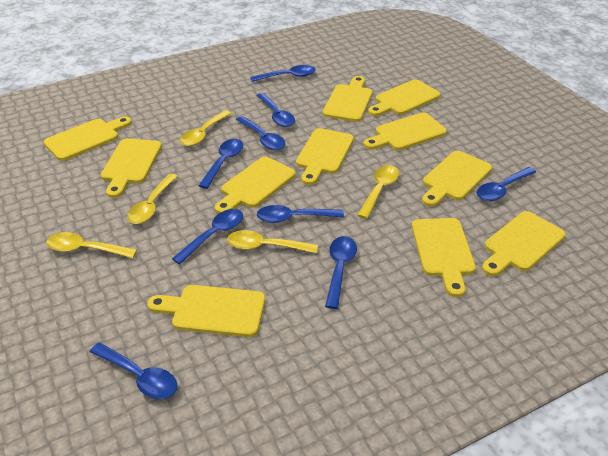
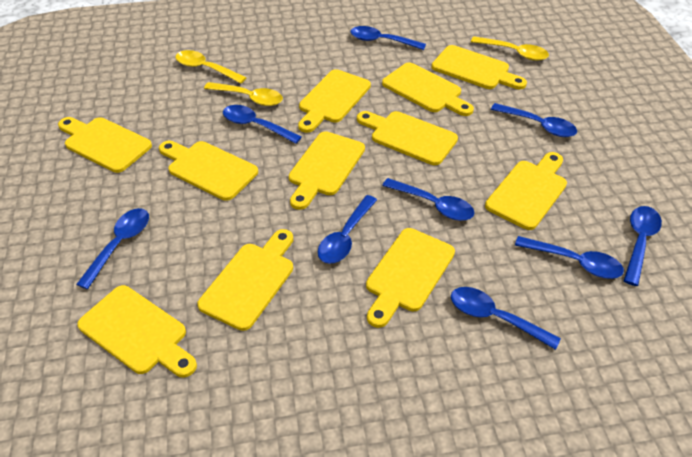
yellow spoon: [46,232,137,258] [127,174,178,224] [180,110,231,146] [227,230,318,253] [357,165,399,219] = 5 -> [175,50,247,83] [204,82,283,106] [471,36,549,61] = 3

